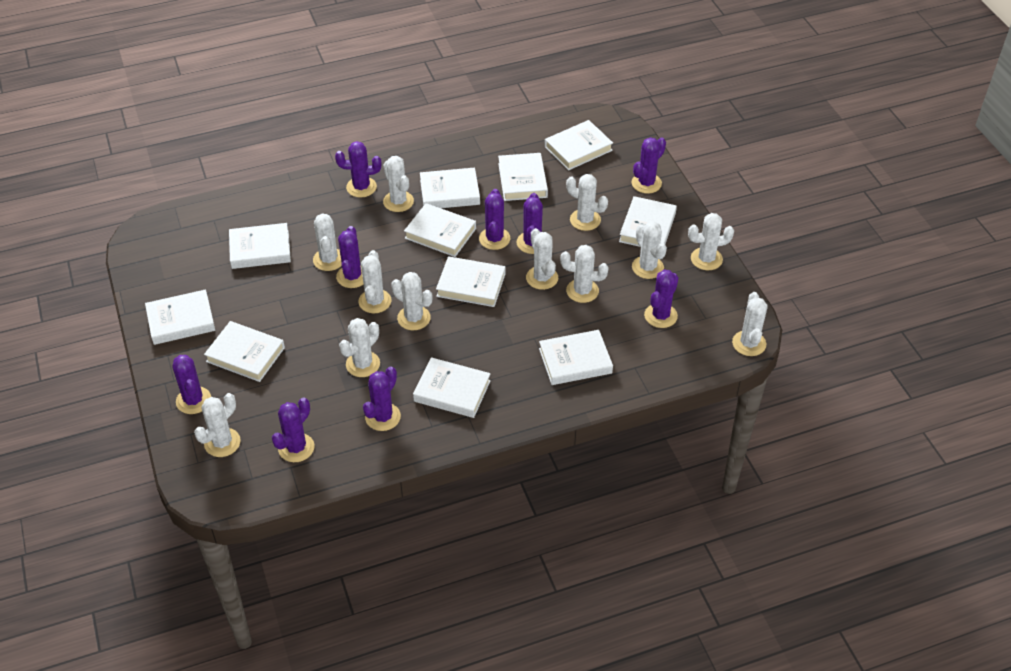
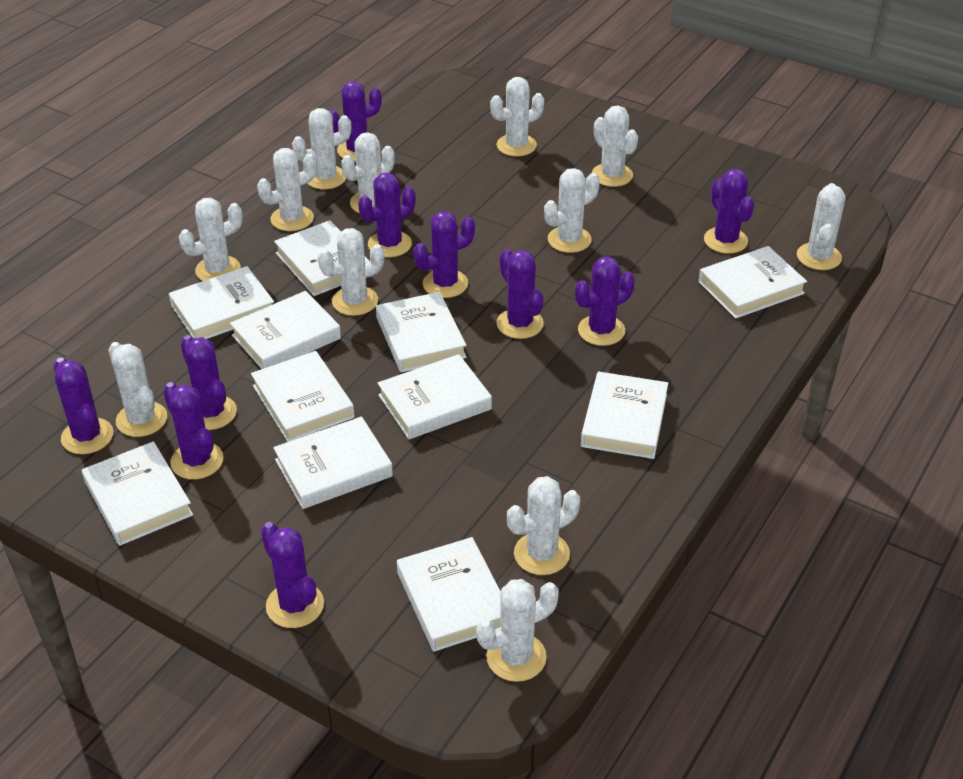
purple cactus: [173,355,211,414] [272,398,314,462] [335,141,381,198] [336,226,363,288] [363,366,401,431] [479,189,511,250] [516,193,543,254] [632,137,666,194] [644,270,679,328] = 9 -> [54,358,113,454] [163,382,224,479] [181,335,237,430] [261,522,324,628] [329,81,382,161] [358,173,415,257] [413,211,475,298] [496,249,544,339] [575,257,635,346] [704,169,754,254] = 10

